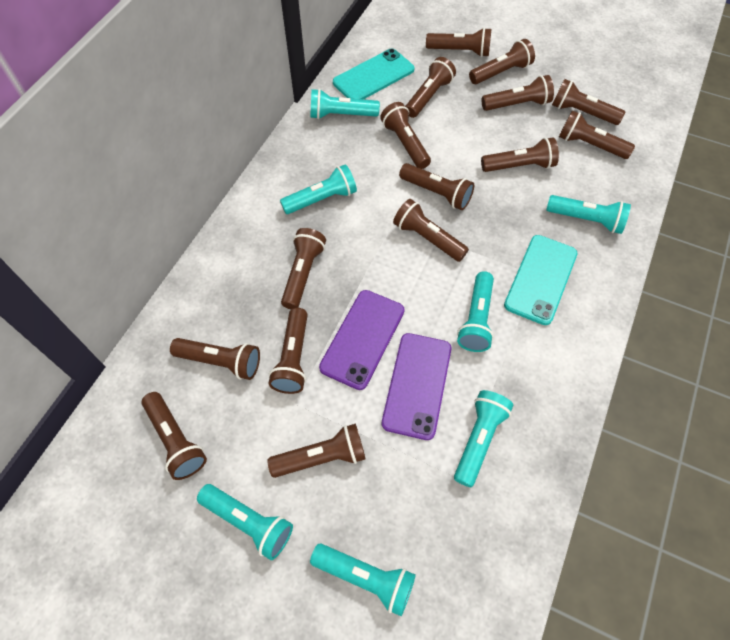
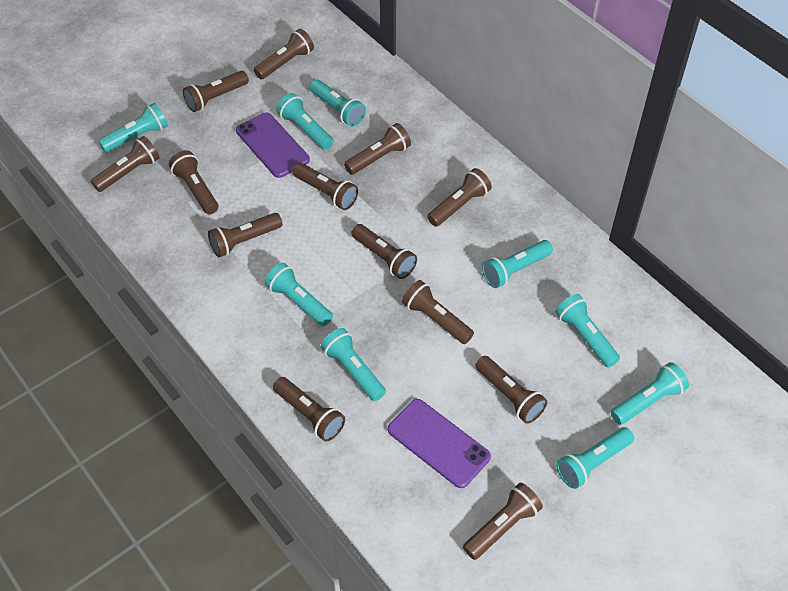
brown flashlight: [142,392,207,480] [170,338,260,380] [267,424,366,478] [269,308,308,394] [281,228,326,309] [380,102,431,169] [393,199,469,262] [399,163,474,210] [405,57,456,118] [426,27,491,57] [469,39,535,84] [481,137,559,172] [482,75,554,111] [552,79,625,125] [559,110,635,159] = 15 -> [91,136,160,192] [169,150,218,214] [183,71,249,112] [208,213,283,257] [254,29,314,79] [273,377,345,442] [293,163,358,210] [344,123,411,175] [351,224,417,279] [402,280,474,344] [427,168,492,227] [463,483,543,560] [476,356,547,424] = 13
turquoise flashlight: [197,484,293,560] [280,164,357,214] [310,544,416,616] [311,89,380,119] [454,390,513,487] [457,271,494,352] [546,195,631,234] = 7 -> [99,103,168,152] [265,263,333,326] [276,93,334,150] [310,79,366,127] [321,328,386,401] [482,240,553,288] [555,294,620,368] [556,427,634,489] [611,362,689,425] = 9
turquoise phone: [333,48,414,99] [504,235,577,325] = 2 -> none = 0

